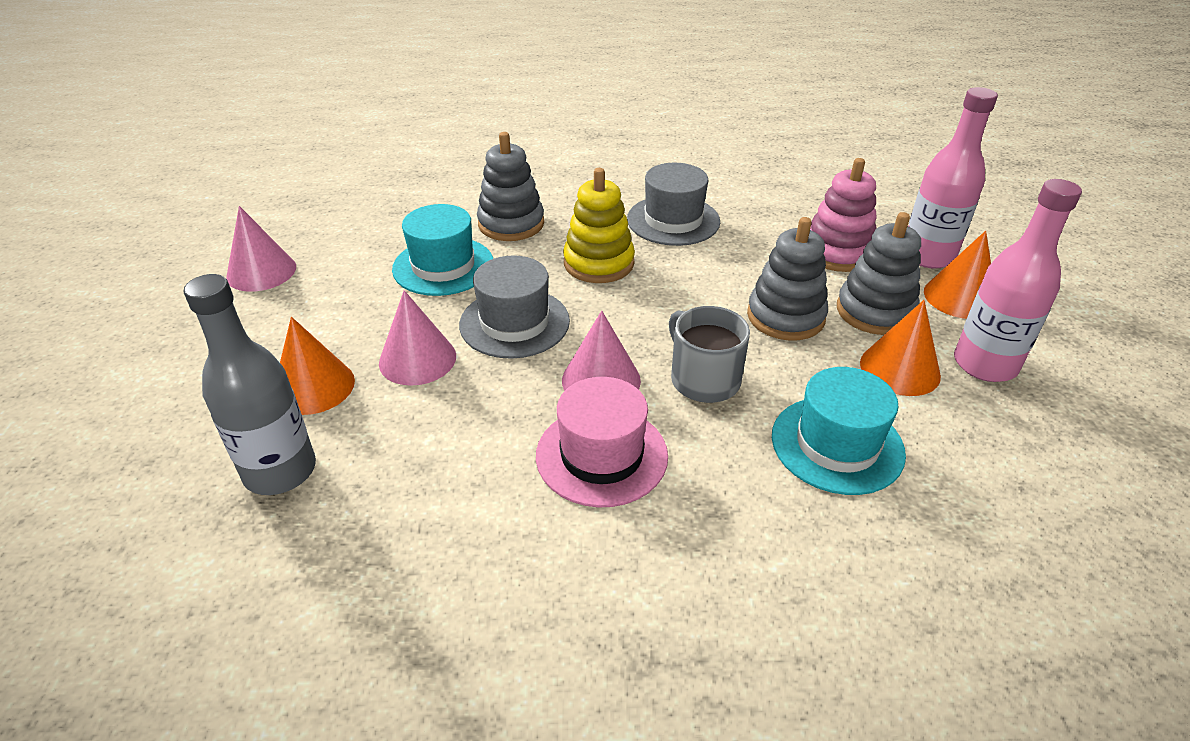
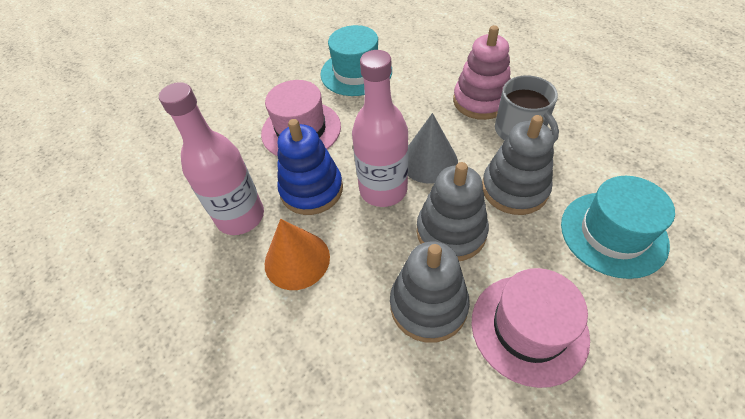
blue stacking toy: none = 0 -> [277,119,343,215] = 1
grey bottle: [184,274,316,495] = 1 -> none = 0
grey cone: none = 0 -> [408,113,458,184] = 1
grey hat: [459,255,570,359] [627,163,720,246] = 2 -> none = 0
orange cone: [280,317,355,415] [860,300,941,396] [924,231,991,319] = 3 -> [265,219,330,290] = 1
pink cone: [226,206,296,292] [379,290,456,386] [562,311,641,391] = 3 -> none = 0
pink hat: [536,377,668,507] = 1 -> [261,80,341,156] [472,268,590,388] = 2
yellow stacking toy: [563,168,635,283] = 1 -> none = 0

